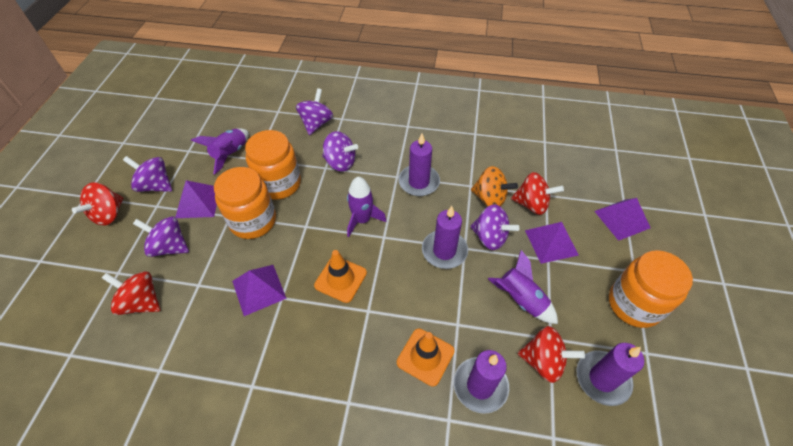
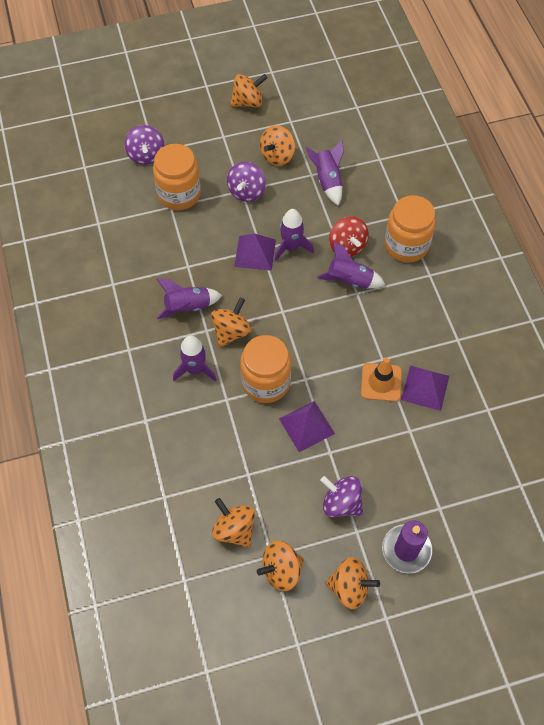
orange spinning top: [471,166,518,207] = 1 -> [211,298,252,348] [212,498,255,548] [230,74,267,107] [257,541,304,591] [260,125,295,166] [325,557,380,609] = 6
orange traffic cone: [314,250,367,303] [397,328,455,387] = 2 -> [361,358,402,402] = 1
purple candle: [398,134,440,196] [422,206,468,269] [454,350,509,414] [577,343,644,406] = 4 -> [382,521,432,573] = 1
purple pyramid: [175,180,217,218] [232,265,287,316] [525,222,579,264] [594,198,650,241] = 4 -> [234,234,276,271] [279,401,335,452] [401,366,449,411] = 3
purple rocket: [191,129,249,175] [347,177,386,237] [488,250,558,324] = 3 -> [157,279,222,319] [173,335,217,382] [275,209,314,261] [305,140,344,205] [317,241,385,288] = 5
purple spinning top: [123,156,172,192] [133,216,189,257] [296,88,333,135] [322,131,358,171] [470,204,520,250] = 5 -> [124,125,164,165] [227,162,266,202] [320,476,363,517] = 3
red spinning top: [72,182,123,225] [102,271,160,315] [511,172,564,215] [518,326,585,383] = 4 -> [329,216,369,257] = 1

